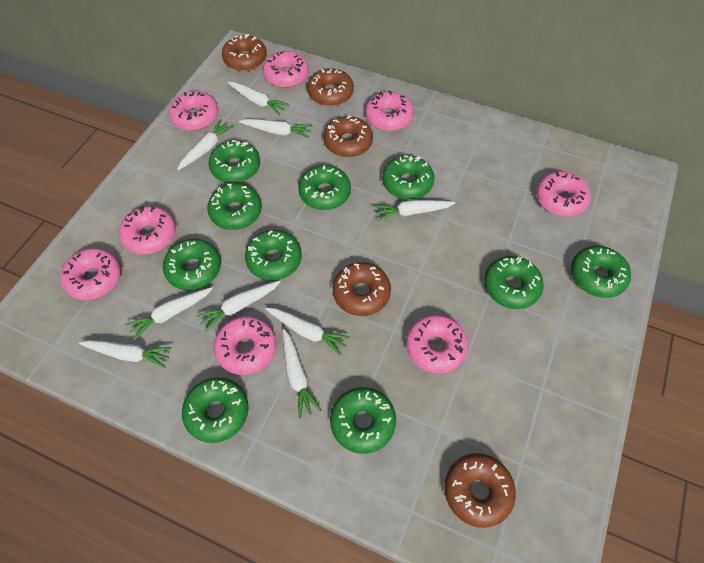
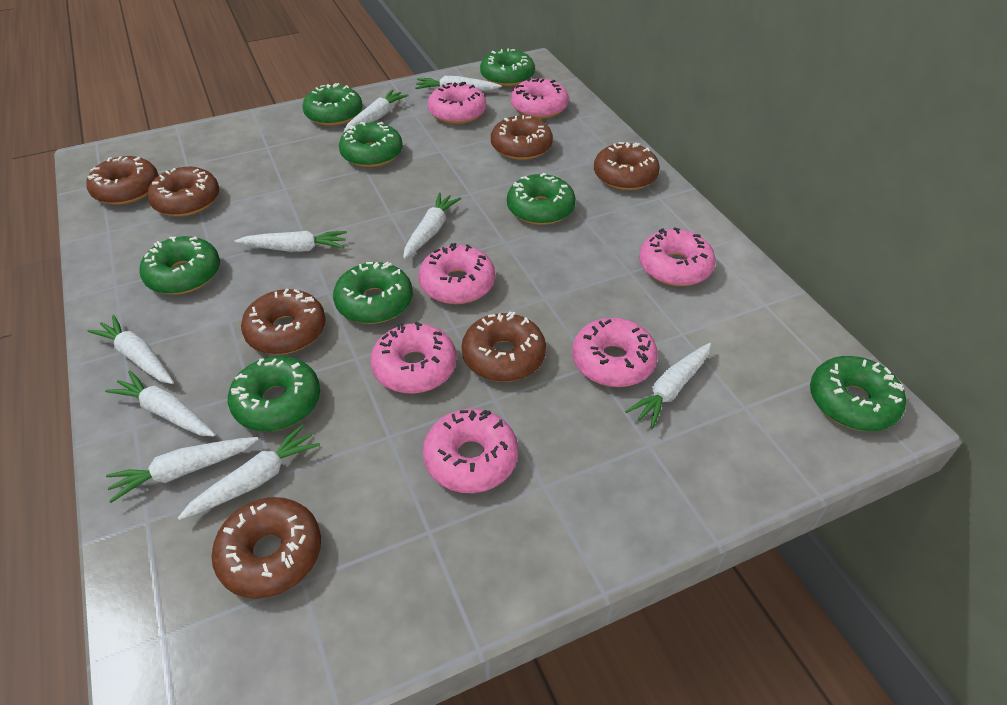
brown donut: [222,34,267,71] [307,68,354,106] [323,116,373,157] [333,262,391,316] [444,453,516,528] = 5 -> [86,156,159,205] [147,167,219,217] [211,497,321,599] [241,289,326,355] [462,311,546,382] [491,115,553,160] [594,142,660,190] = 7
green donut: [163,239,221,290] [182,378,249,443] [207,183,262,230] [209,140,260,183] [245,230,302,281] [298,165,351,210] [330,387,396,454] [382,155,434,200] [484,256,544,309] [571,246,631,298] = 10 -> [139,236,220,295] [228,356,320,431] [302,83,362,126] [333,262,413,324] [339,122,403,167] [480,48,535,86] [507,173,576,225] [810,356,906,431] = 8
pink donut: [60,248,121,300] [119,206,176,255] [169,91,218,130] [214,316,276,375] [263,51,309,88] [365,91,413,131] [406,315,468,374] [536,171,591,217] = 8 -> [370,322,457,394] [418,243,495,304] [423,409,518,493] [428,82,486,124] [511,78,569,119] [572,318,658,387] [639,227,716,286] = 7

